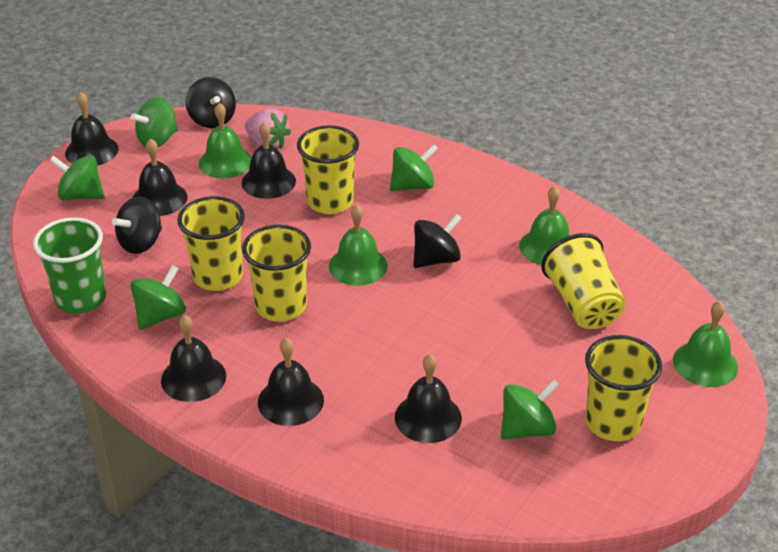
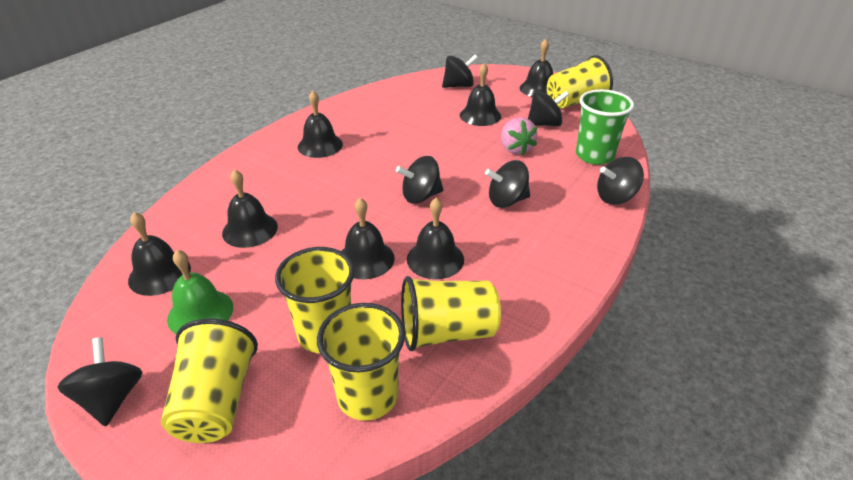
black bell: [65,92,119,166] [133,138,188,216] [161,315,226,402] [242,122,296,199] [258,338,324,426] [395,354,462,443] = 6 -> [128,212,191,296] [222,169,278,248] [298,91,343,158] [341,198,395,279] [407,197,464,279] [460,63,501,126] [520,39,553,97] = 7
black spinning top: [112,196,162,254] [185,77,236,128] [413,214,462,268] = 3 -> [57,337,143,426] [396,156,443,204] [442,55,478,88] [485,160,530,208] [528,91,569,126] [597,157,644,205] = 6
green bell: [199,103,251,179] [329,204,388,286] [519,186,570,265] [673,301,738,387] = 4 -> [167,250,233,334] = 1
green spinning top: [49,155,105,200] [130,265,186,330] [131,97,178,147] [390,144,438,191] [501,379,559,440] = 5 -> none = 0

